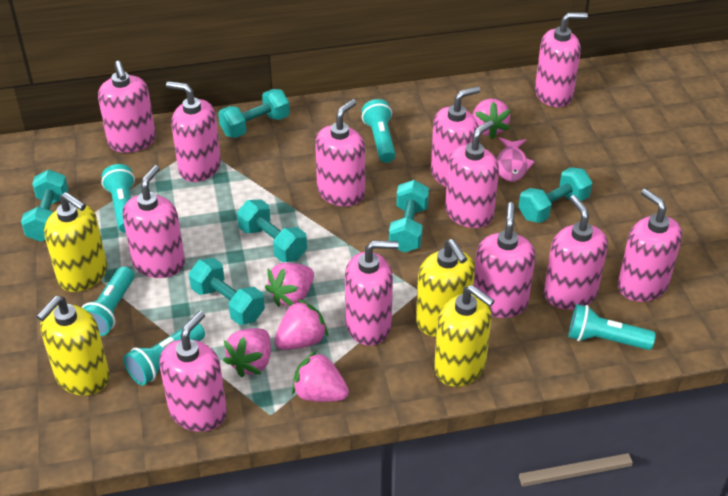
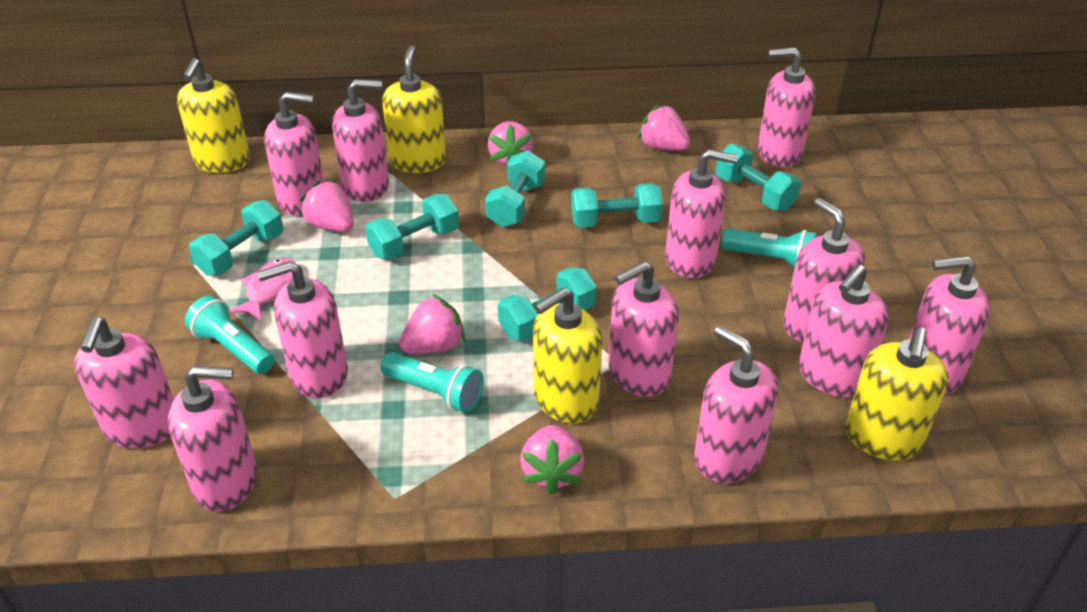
turquoise flashlight: [82,266,134,336] [101,164,135,233] [124,323,205,385] [362,99,395,163] [568,304,656,350] = 5 -> [185,295,274,374] [381,352,484,413] [721,228,817,268] = 3

